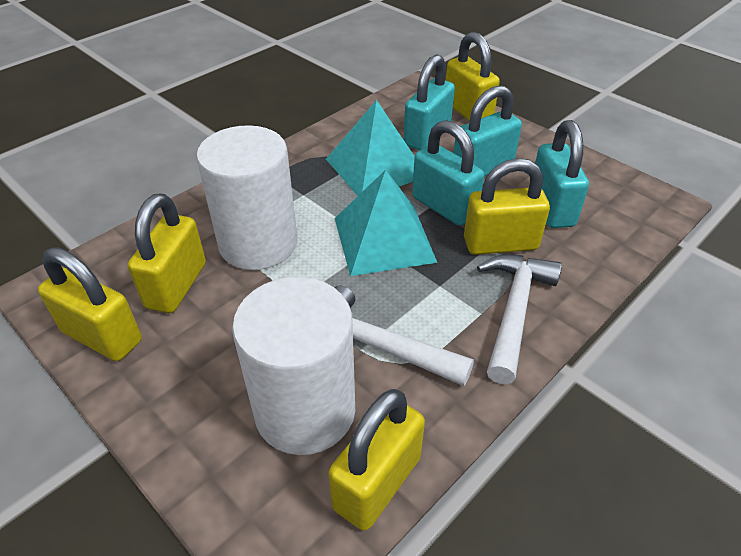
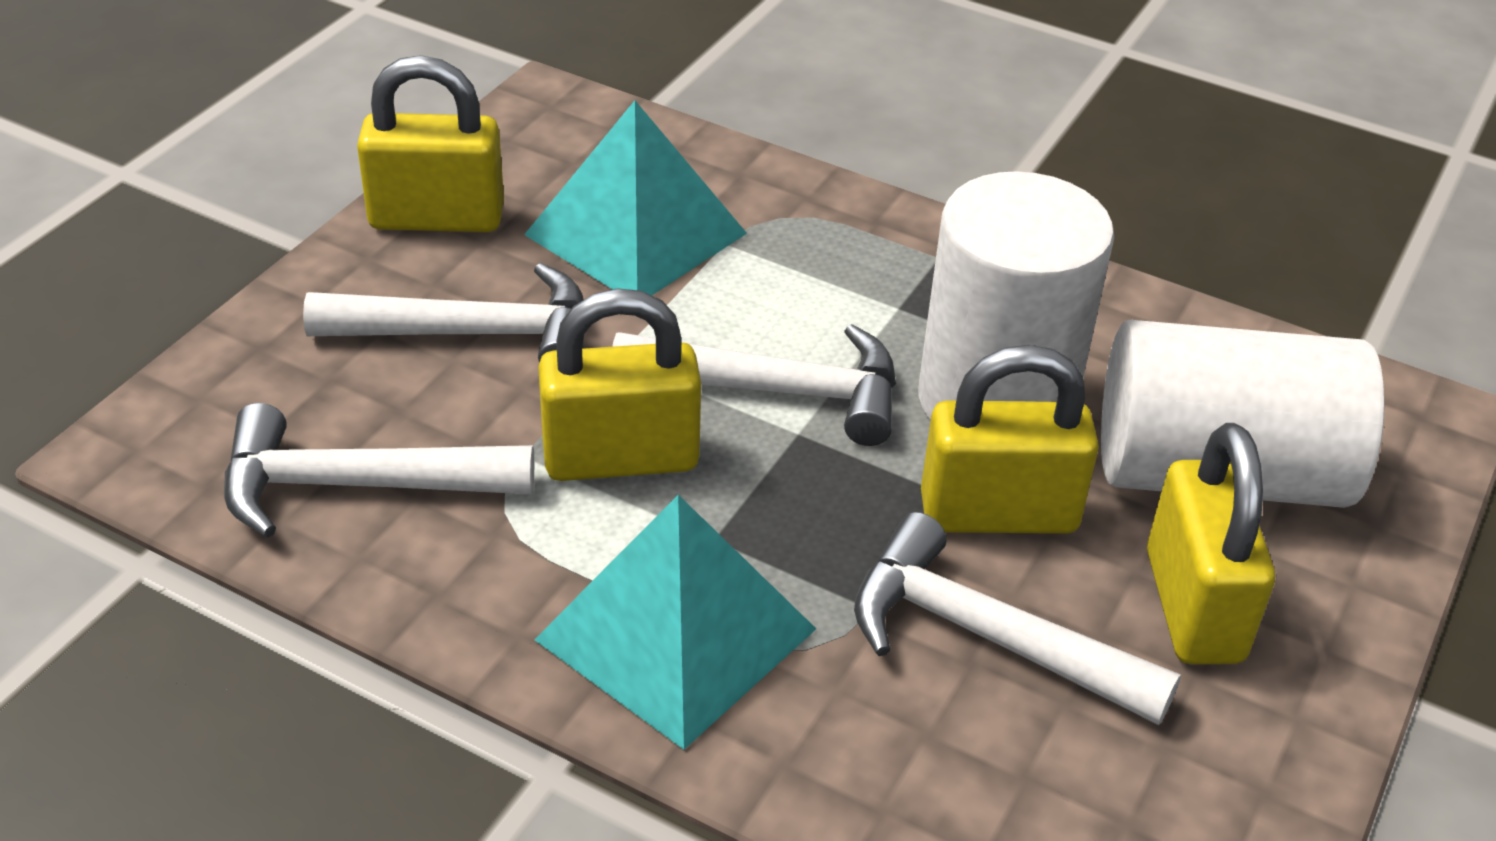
turquoise padlock: [404,54,455,150] [412,120,484,226] [454,85,522,176] [535,120,589,228] = 4 -> none = 0
white hammer: [334,286,474,386] [477,254,562,384] = 2 -> [224,403,534,538] [303,263,584,363] [612,324,896,446] [854,512,1181,725] = 4
yellow padlock: [38,247,142,361] [128,193,206,313] [328,389,425,531] [446,32,500,121] [464,158,550,255] = 5 -> [357,55,504,232] [538,288,701,481] [921,345,1099,534] [1147,423,1275,664] = 4

